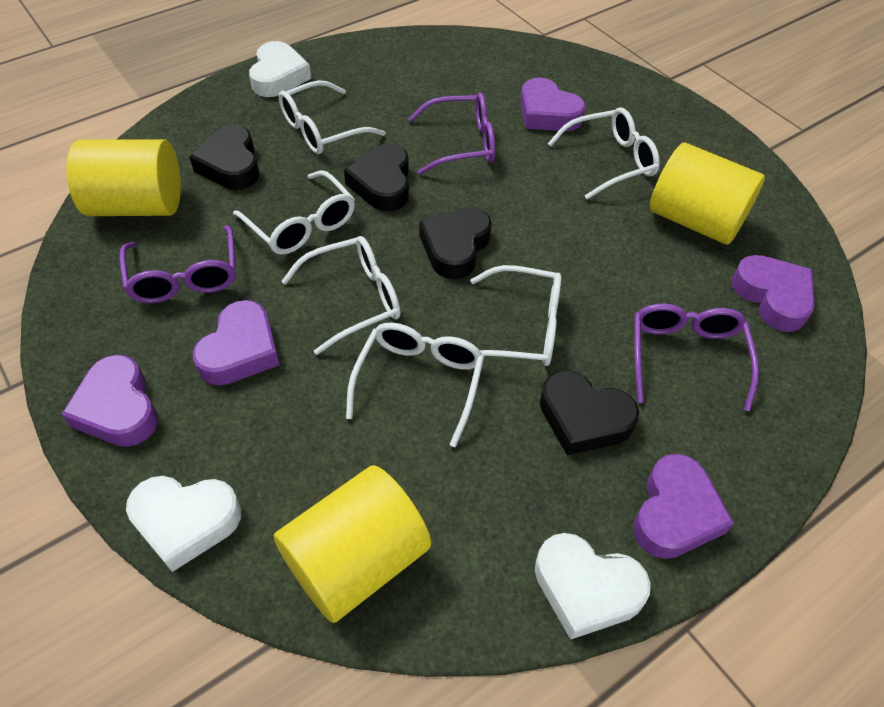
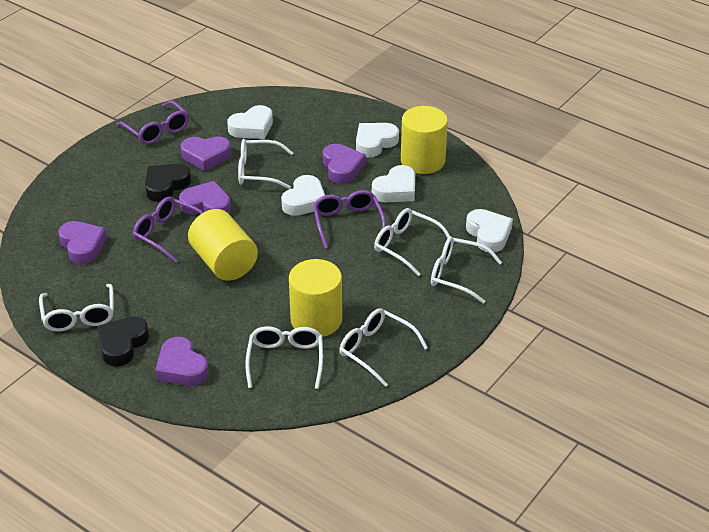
black heart: [189,125,259,190] [344,144,409,211] [419,207,492,279] [540,370,639,455] = 4 -> [97,316,149,367] [145,164,191,202] = 2
white heart: [126,476,241,572] [249,41,311,97] [535,533,651,640] = 3 -> [227,105,273,139] [281,175,325,216] [356,123,399,158] [372,165,416,203] [466,209,513,252] = 5

